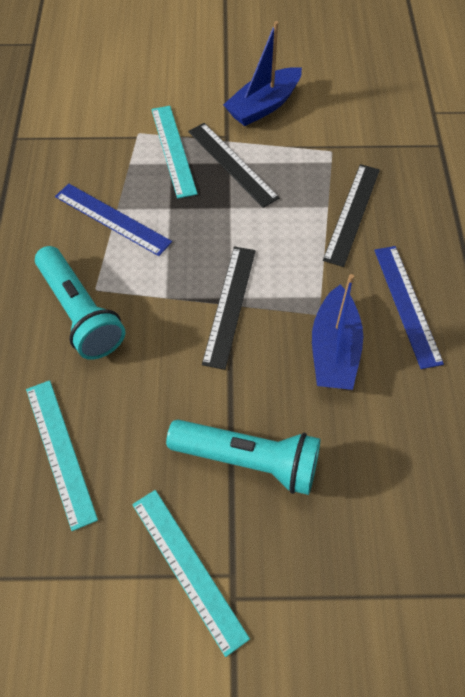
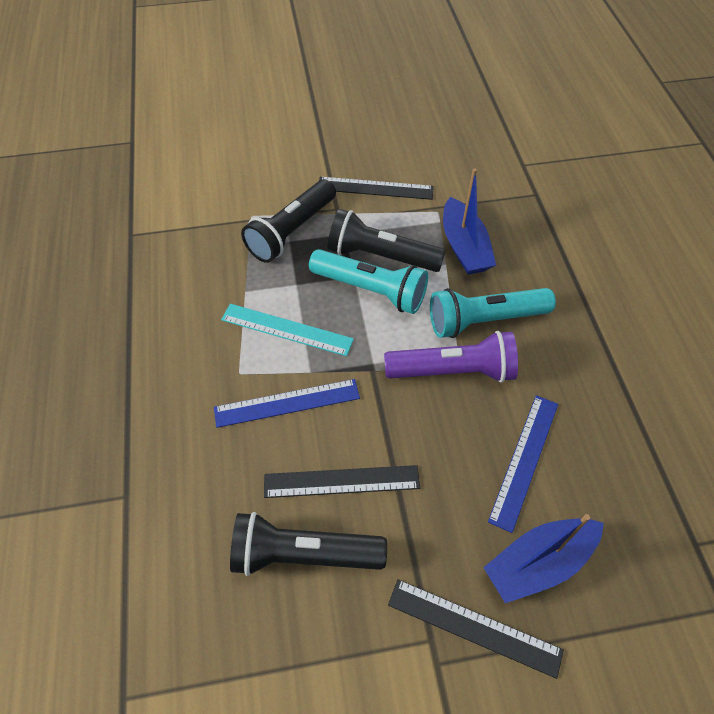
black flashlight: none = 0 -> [230,512,387,576] [241,179,336,263] [328,209,446,272] = 3
purple flashlight: none = 0 -> [384,331,518,383] = 1
turquoise ruler: [26,380,98,531] [132,490,250,657] [151,106,198,199] = 3 -> [221,304,354,356] = 1

